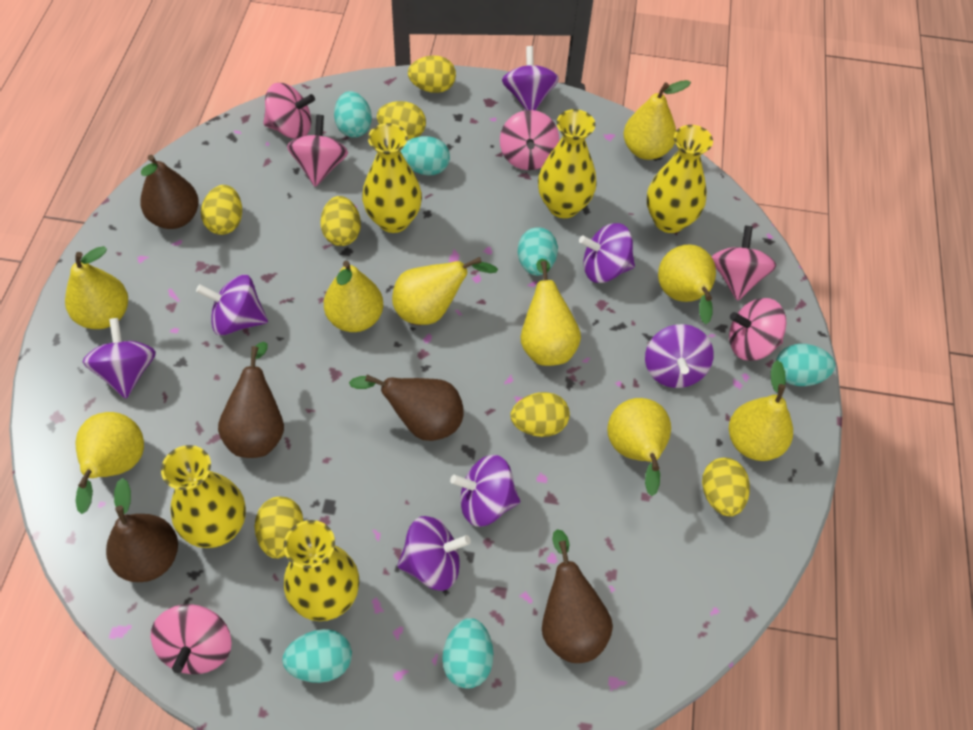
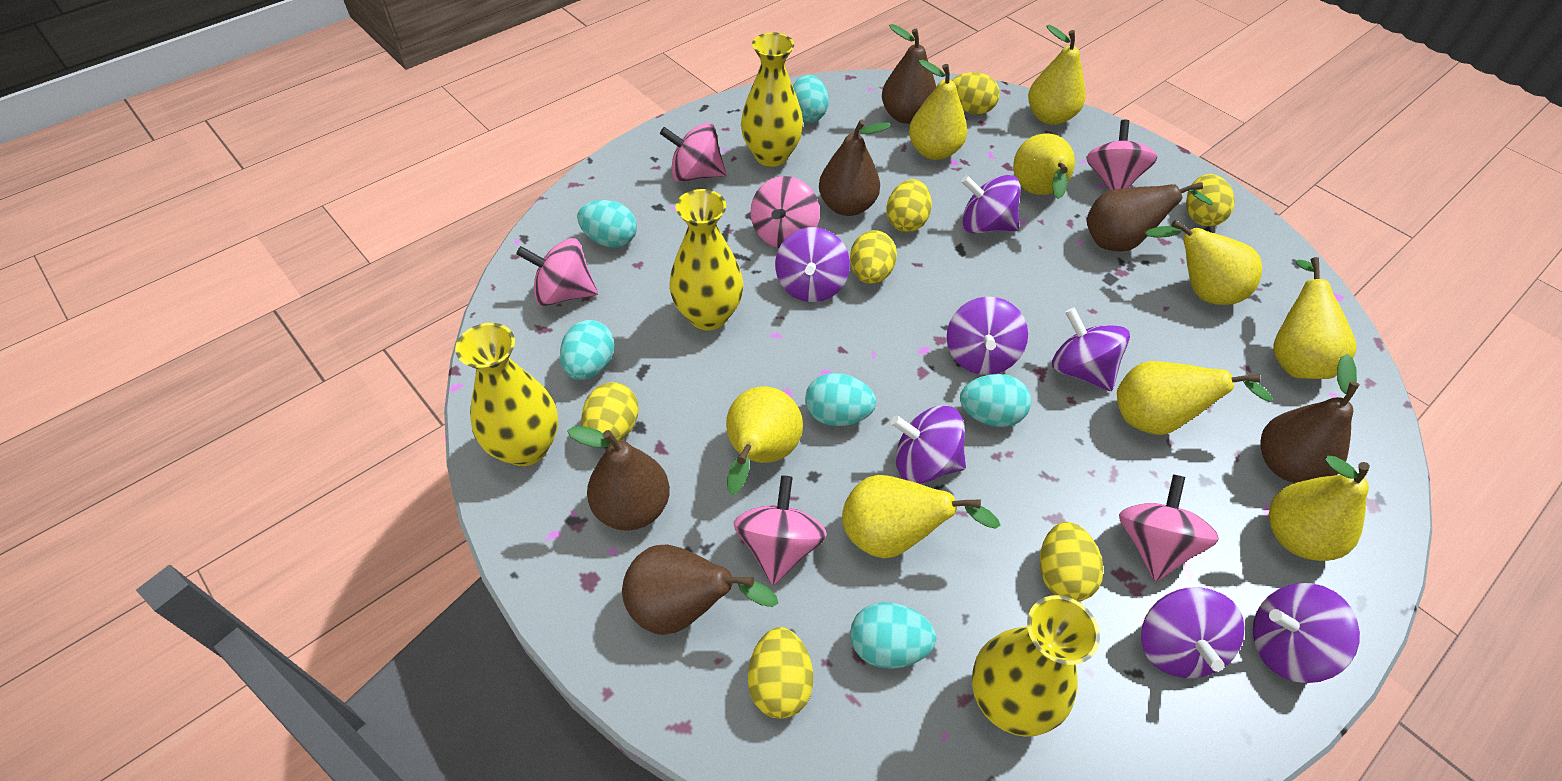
brown pear: [106,478,178,582] [140,155,199,229] [218,342,284,458] [349,375,464,441] [542,529,613,663] = 5 -> [567,426,670,531] [622,544,778,635] [819,119,891,216] [882,24,936,124] [1086,182,1214,252] [1260,354,1359,483] = 6
yellow vase: [161,445,246,548] [284,520,359,621] [362,123,422,233] [538,109,597,218] [647,125,713,233] = 5 -> [455,323,558,466] [669,189,743,330] [741,32,803,167] [972,595,1100,737] = 4

